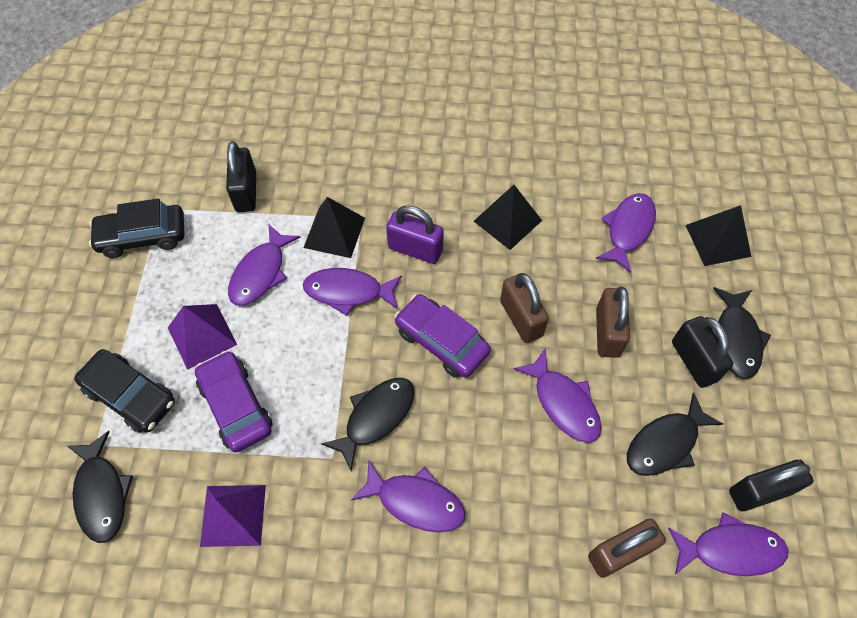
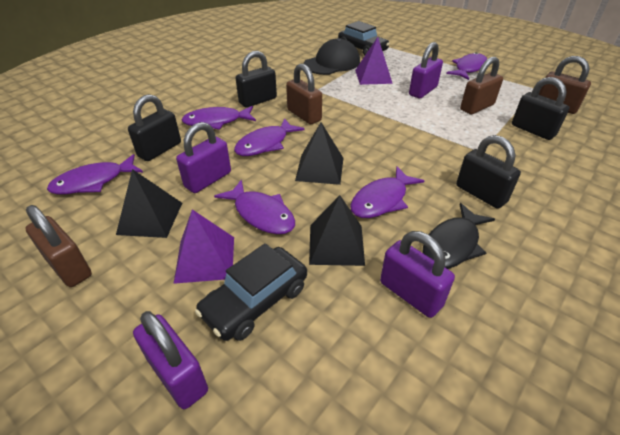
black cap: none = 0 -> [304,38,360,75] = 1
black fish: [67,431,133,543] [321,378,414,471] [627,392,723,476] [713,287,771,379] = 4 -> [423,203,495,269] = 1
black padlock: [226,141,256,212] [672,316,733,388] [729,460,813,511] = 3 -> [128,94,181,161] [236,51,277,108] [456,135,521,209] [512,77,569,140] = 4
brown padlock: [500,273,549,343] [588,518,666,578] [596,286,630,358] = 3 -> [25,205,92,287] [286,64,322,124] [460,57,503,115] [538,56,591,114] = 4
purple car: [195,351,273,452] [394,294,491,378] = 2 -> none = 0
purple padlock: [386,205,444,264] = 1 -> [133,311,208,409] [176,122,231,193] [380,231,455,318] [409,42,443,98] = 4

